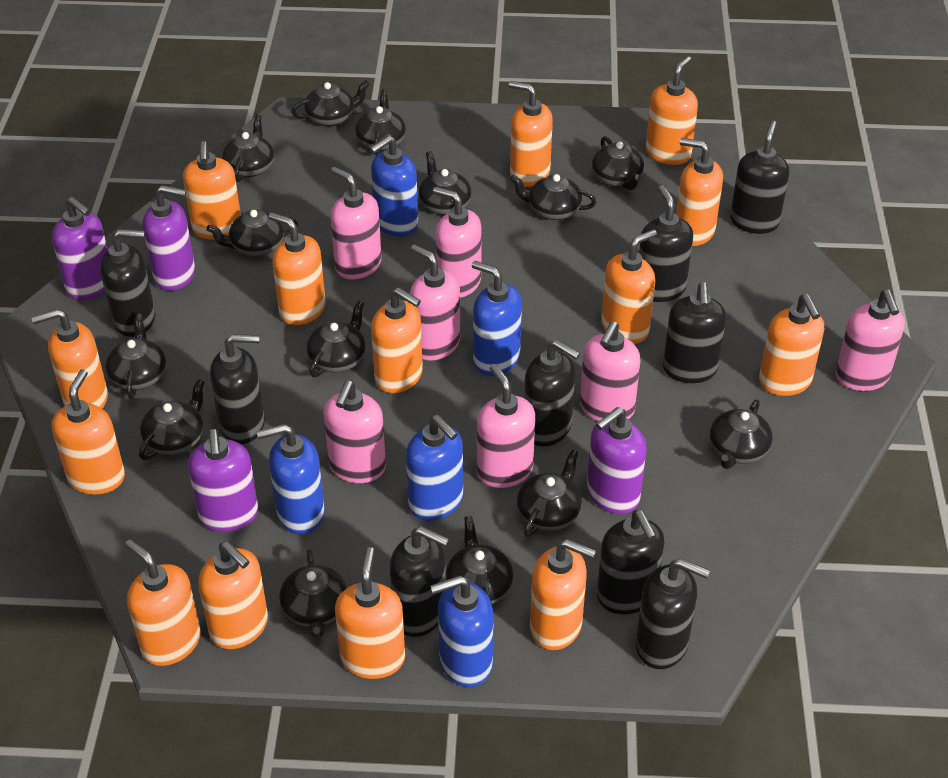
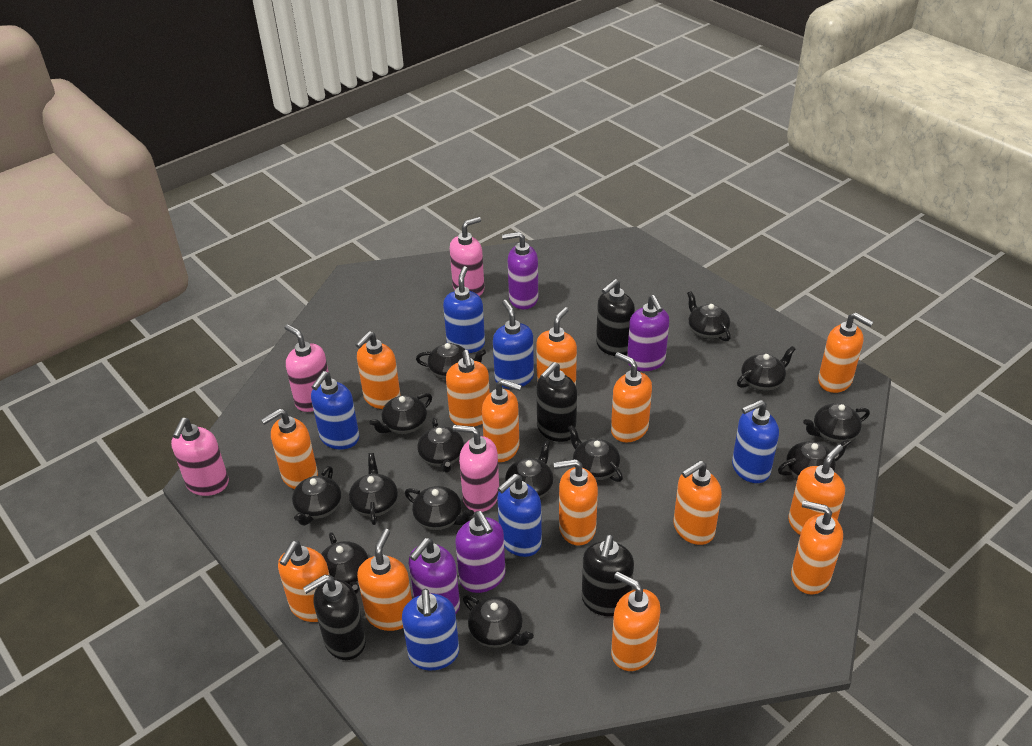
black soap dispenser: [100,229,155,337] [210,334,265,444] [390,526,449,637] [524,339,580,446] [597,510,664,614] [636,558,710,669] [639,185,693,302] [663,282,726,383] [730,120,789,234] = 9 -> [303,575,366,660] [536,362,577,442] [582,535,634,616] [596,279,635,356] = 4
blue soap dispenser: [257,424,325,535] [370,135,418,237] [406,415,463,521] [430,576,494,687] [472,261,522,376] = 5 -> [311,371,359,449] [402,589,459,671] [443,266,485,353] [493,300,534,389] [497,474,542,557] [732,400,779,483] = 6
pink soap dispenser: [323,381,386,483] [330,167,382,280] [410,244,460,361] [433,187,482,298] [477,364,535,488] [580,321,640,422] [836,290,905,391] = 7 -> [171,418,229,496] [285,324,328,412] [450,217,484,296] [453,425,499,512] = 4

